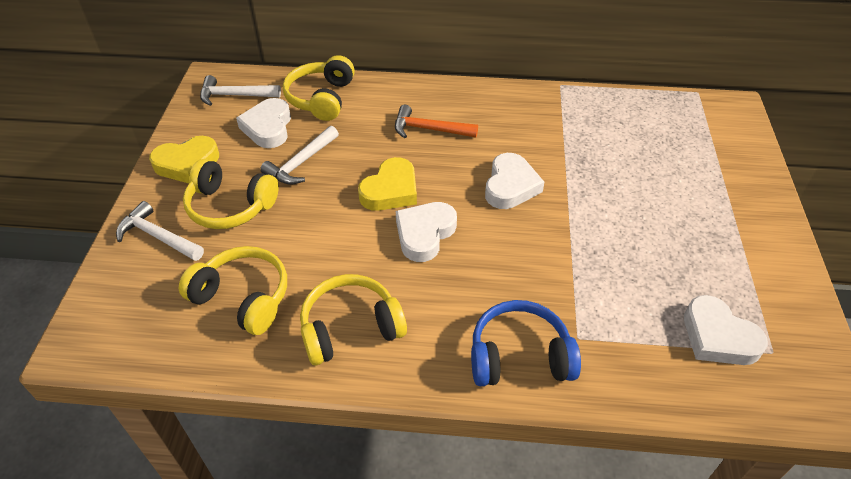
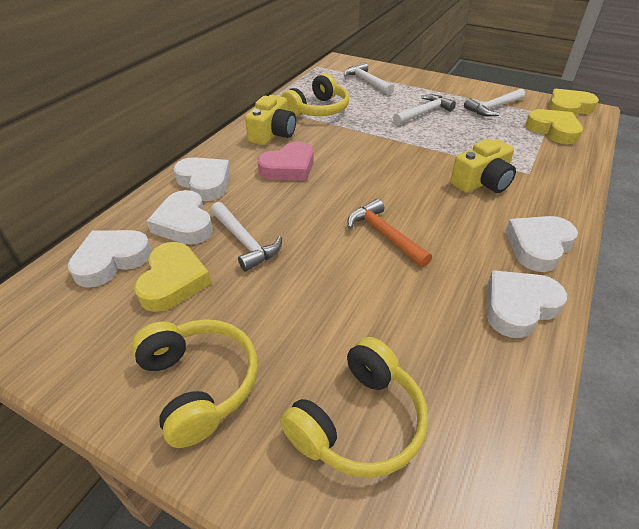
blue headphones: [471,300,581,386] = 1 -> none = 0
pink heart: none = 0 -> [258,142,314,181] = 1
white hammer: [116,201,204,261] [200,75,281,106] [260,126,339,185] = 3 -> [211,202,282,271] [344,62,394,95] [393,94,456,125] [464,88,525,116] = 4
white heart: [236,98,291,148] [396,202,457,262] [485,153,544,209] [684,295,768,365] = 4 -> [68,230,152,288] [147,190,213,245] [173,157,230,201] [487,270,567,338] [506,216,578,272] = 5
yellow camera: none = 0 -> [245,95,296,145] [450,139,516,193] = 2
yellow headphones: [179,246,287,335] [183,159,279,229] [283,55,355,121] [300,274,407,366] = 4 -> [131,319,258,448] [280,337,428,478] [281,73,349,117] = 3
yellow heart: [149,136,219,183] [358,157,417,211] = 2 -> [134,242,211,312] [525,109,583,144] [548,89,599,117] = 3

